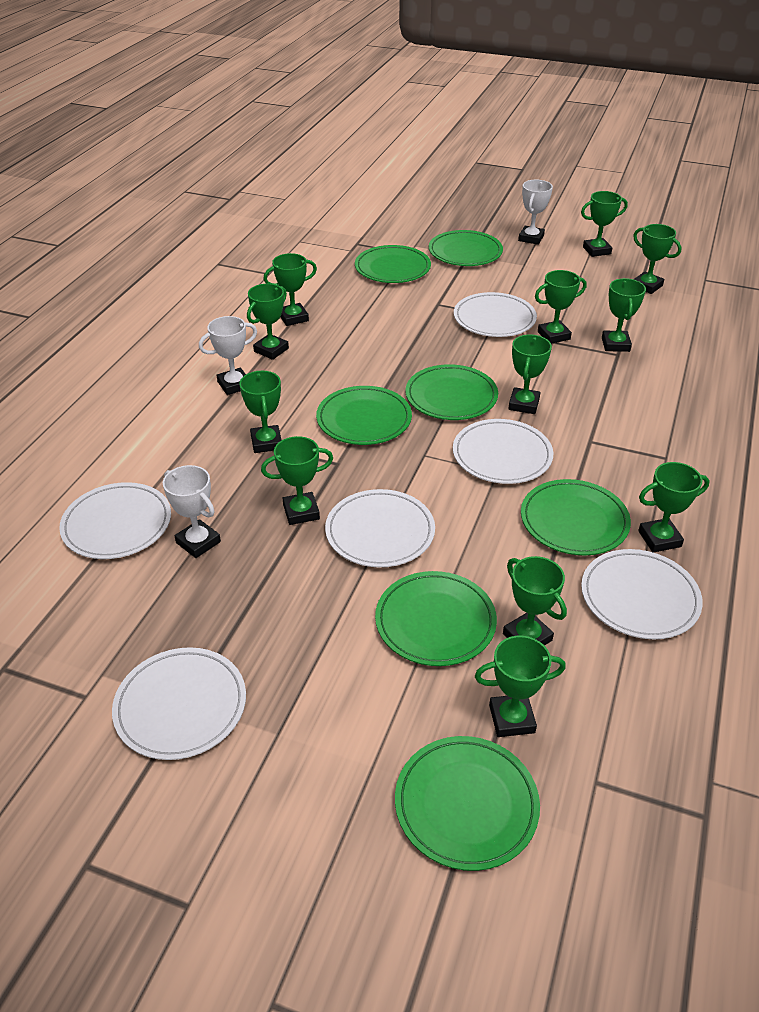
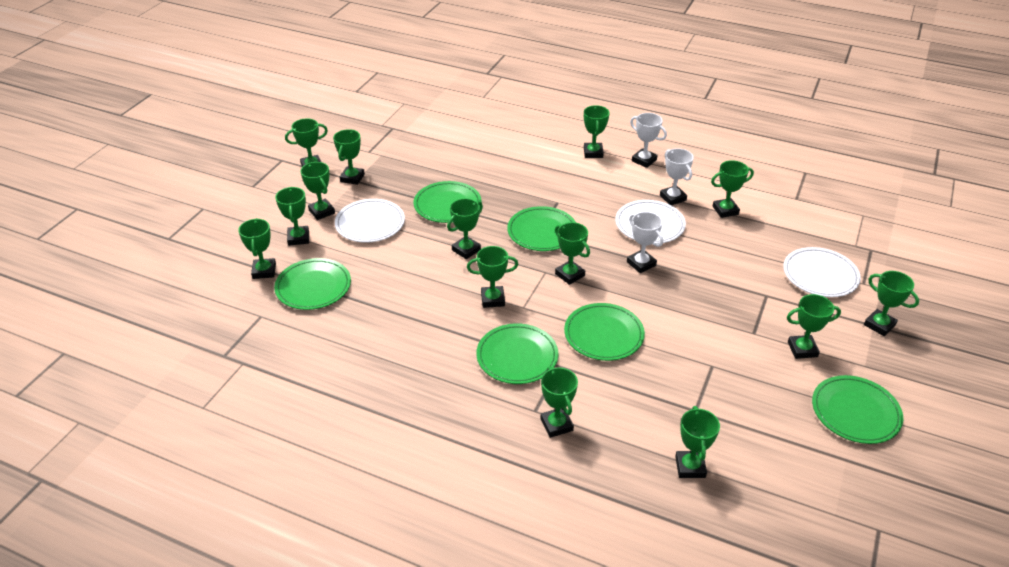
green plate: [316,386,412,445] [355,245,431,283] [375,571,497,666] [395,736,540,871] [406,364,498,420] [429,230,503,266] [521,479,631,556] = 7 -> [274,258,351,310] [414,181,481,223] [476,323,558,384] [507,206,576,251] [564,303,645,361] [812,375,904,444] = 6
green trophy: [239,371,282,453] [247,284,289,360] [261,436,333,525] [263,253,317,326] [475,636,566,737] [503,556,567,645] [508,334,552,414] [535,270,586,344] [581,191,628,257] [602,278,646,352] [633,224,682,294] [638,462,710,553] = 12 -> [238,218,276,279] [275,187,309,246] [285,118,328,167] [300,162,335,220] [333,129,365,185] [447,198,483,259] [467,246,518,308] [540,366,578,438] [555,222,590,285] [584,105,610,158] [675,406,720,478] [711,160,754,218] [787,294,841,359] [864,271,919,336] = 14
white plate: [59,482,171,559] [112,647,246,760] [325,489,435,567] [453,419,553,484] [454,292,537,337] [581,549,703,639] = 6 -> [335,199,405,243] [615,200,686,244] [783,247,861,297] = 3

